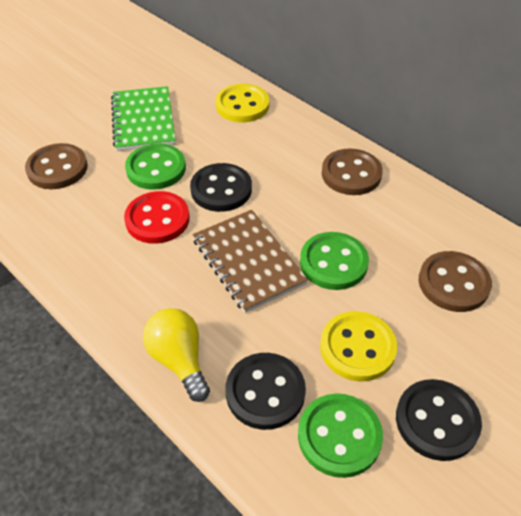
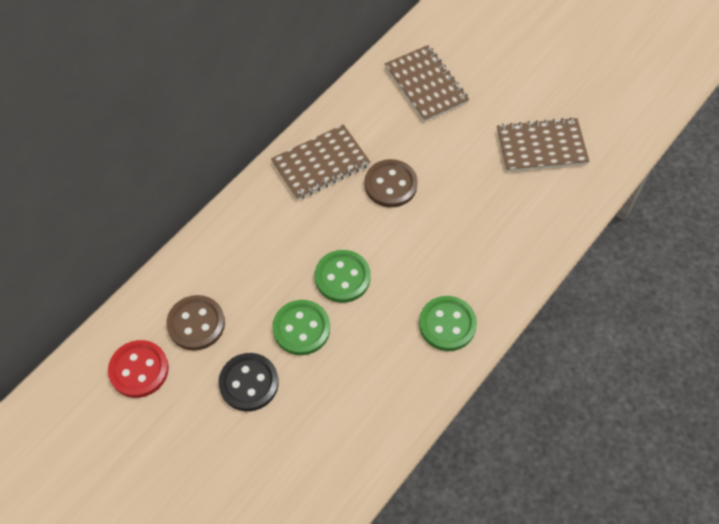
black button: [190,163,252,212] [226,353,306,430] [396,379,482,461] = 3 -> [219,353,279,411] = 1
brown button: [25,143,88,189] [322,148,383,195] [419,251,492,312] = 3 -> [166,295,225,351] [365,159,418,207] = 2
brown notebook: [192,210,308,313] = 1 -> [271,124,370,200] [385,45,469,122] [497,117,590,172] = 3
green notebook: [111,86,175,151] = 1 -> none = 0
yellow button: [216,84,269,122] [320,311,397,382] = 2 -> none = 0
yellow light bulb: [143,308,210,402] = 1 -> none = 0

